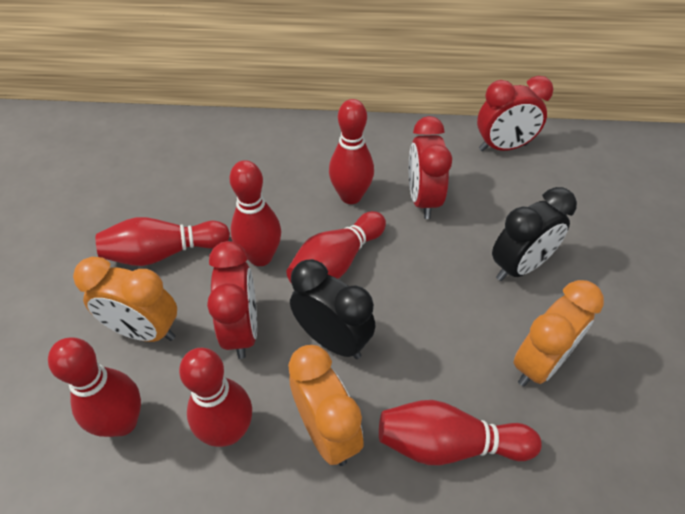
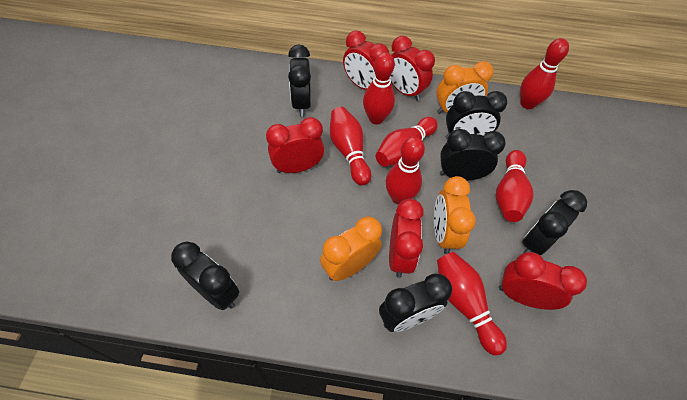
black clock: [290,259,375,359] [492,187,577,281] = 2 -> [171,241,239,310] [288,45,311,117] [379,274,452,332] [440,129,505,181] [446,91,507,139] [522,190,587,255] = 6
red clock: [207,241,257,359] [409,116,452,219] [477,76,553,151] = 3 -> [266,117,324,173] [343,31,389,90] [389,199,424,278] [390,36,435,101] [499,252,587,310] = 5

